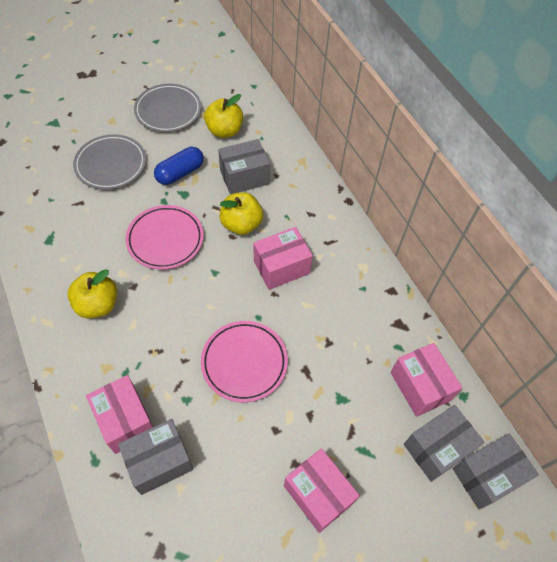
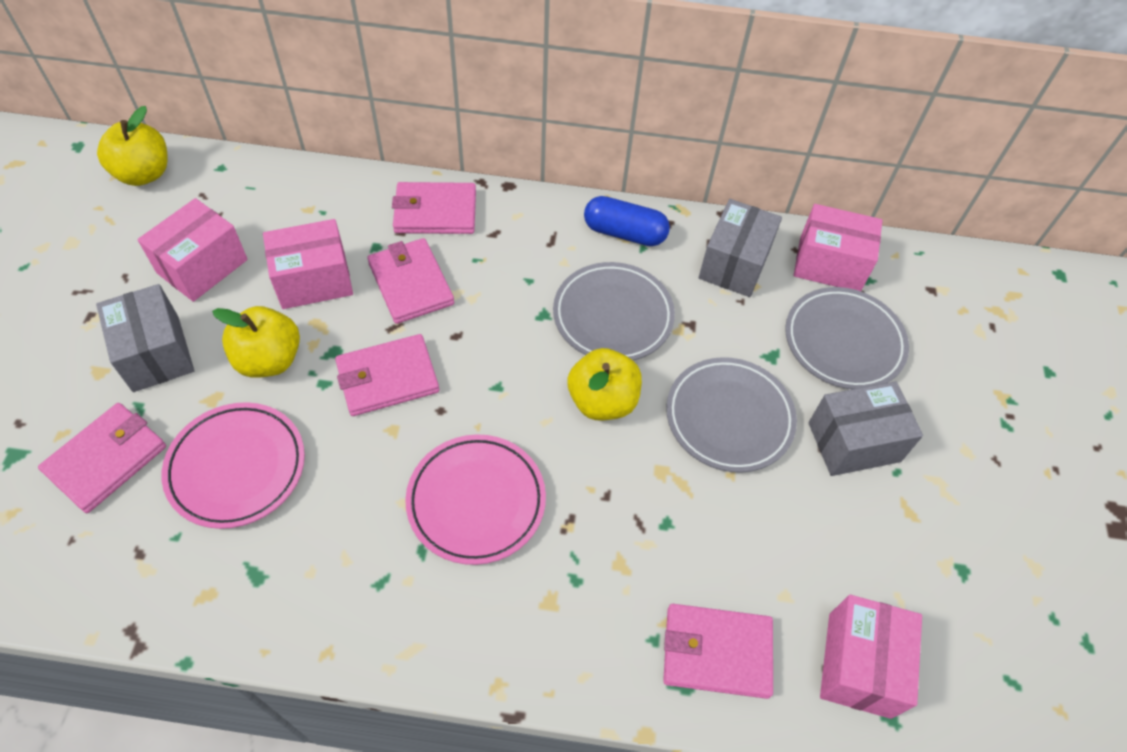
grey box: [118,419,193,495] [218,139,270,195] [404,405,485,482] [452,434,539,509] = 4 -> [96,284,194,392] [699,199,782,297] [808,381,923,476] = 3
grey plate: [73,134,146,190] [134,84,201,132] = 2 -> [553,262,675,361] [666,357,797,473] [785,287,909,389] = 3
pink wallet: none = 0 -> [38,403,166,513] [335,334,439,416] [367,238,454,324] [392,182,476,234] [663,604,773,699] = 5

